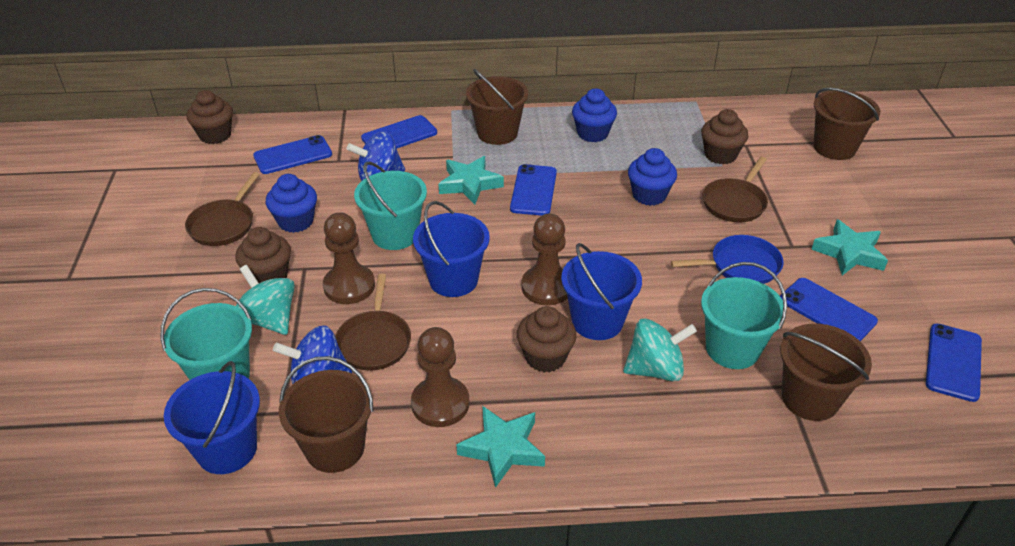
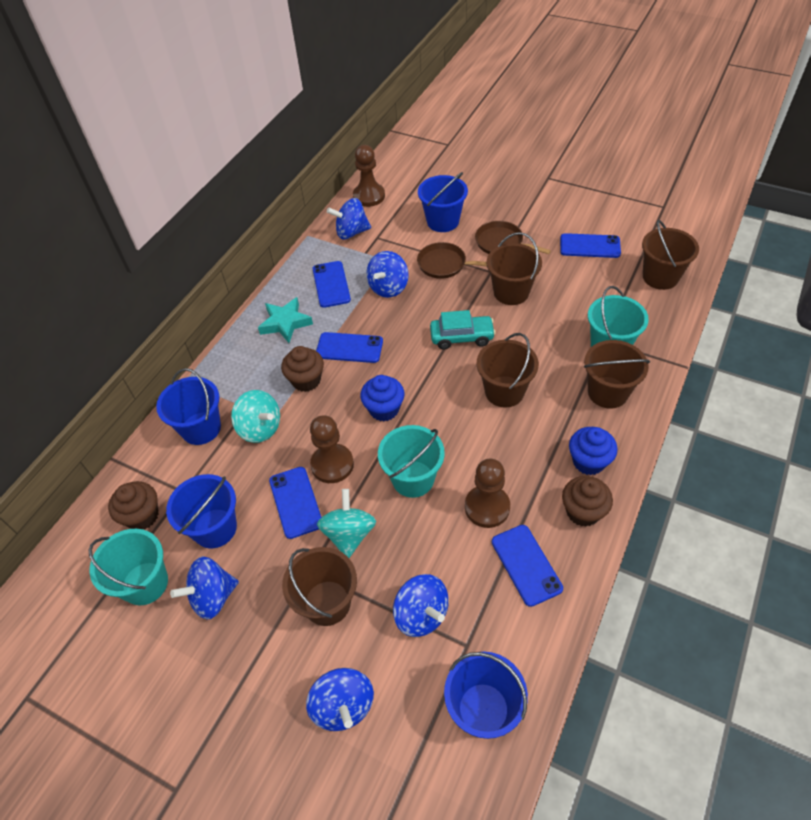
blue bucket: [164,361,260,474] [413,201,490,297] [561,243,642,340] = 3 -> [156,368,221,445] [166,474,237,548] [418,172,468,232] [444,652,528,739] = 4
blue cupcake: [266,174,317,233] [572,88,617,142] [628,148,677,206] = 3 -> [360,375,405,421] [569,427,617,475] = 2
blue pan: [671,235,784,284] = 1 -> none = 0
blue spinning top: [273,325,352,385] [347,131,405,181] = 2 -> [170,556,239,620] [306,668,374,731] [327,198,371,240] [366,251,409,298] [393,574,449,637] = 5
brown bucket: [279,356,374,473] [466,69,529,145] [780,324,872,421] [814,88,880,160] = 4 -> [282,547,357,626] [477,333,539,408] [487,232,542,305] [584,340,650,408] [642,220,699,290] = 5
brown cupcake: [186,90,233,144] [235,227,291,283] [517,306,577,372] [701,109,748,165] = 4 -> [108,481,159,529] [281,346,324,392] [562,476,613,527] = 3
brown pan: [185,172,260,246] [335,274,411,371] [703,157,768,222] = 3 -> [417,242,487,279] [475,221,551,254] = 2
turquoise car: none = 0 -> [430,310,496,350] = 1
turquoise star: [439,156,504,205] [456,406,545,488] [811,219,888,276] = 3 -> [258,297,313,343] = 1

